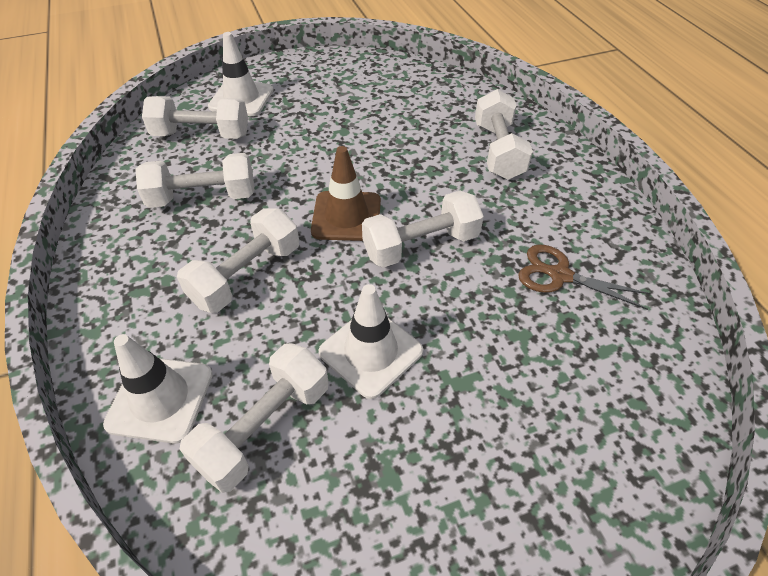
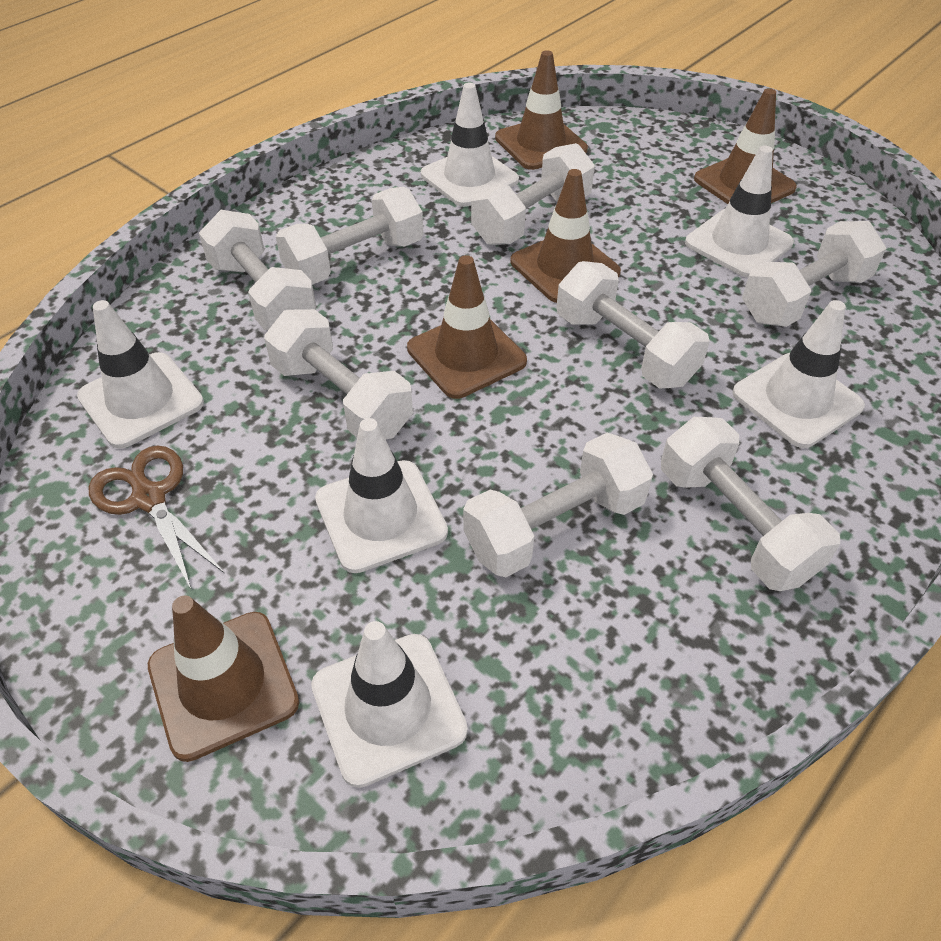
brown traffic cone: [311,146,381,241] = 1 -> [148,596,299,762] [407,255,527,399] [495,50,588,170] [511,169,621,303] [694,88,797,204] = 5
white dumbbell: [136,153,254,208] [142,96,248,139] [177,208,299,313] [180,343,329,493] [362,191,484,268] [475,89,533,180] = 6 -> [199,210,316,330] [264,309,413,440] [276,187,423,285] [463,433,653,577] [471,143,595,245] [557,261,710,389] [661,417,840,591] [742,221,886,327] = 8
white traffic cone: [103,334,213,444] [208,32,273,116] [319,284,423,399] = 3 -> [77,300,204,449] [311,621,468,788] [315,418,448,573] [421,83,519,207] [685,146,794,277] [732,300,865,448] = 6

